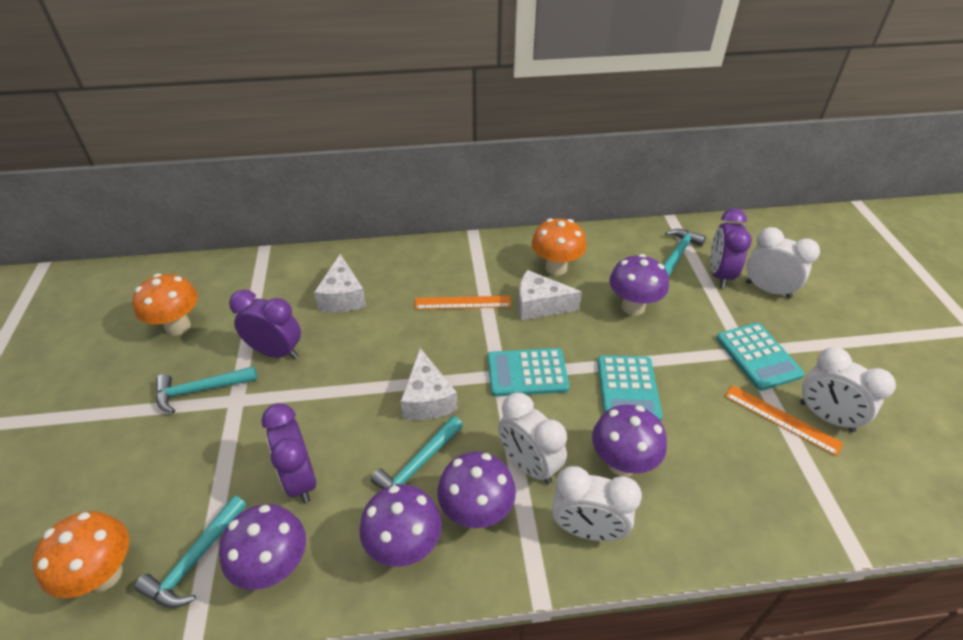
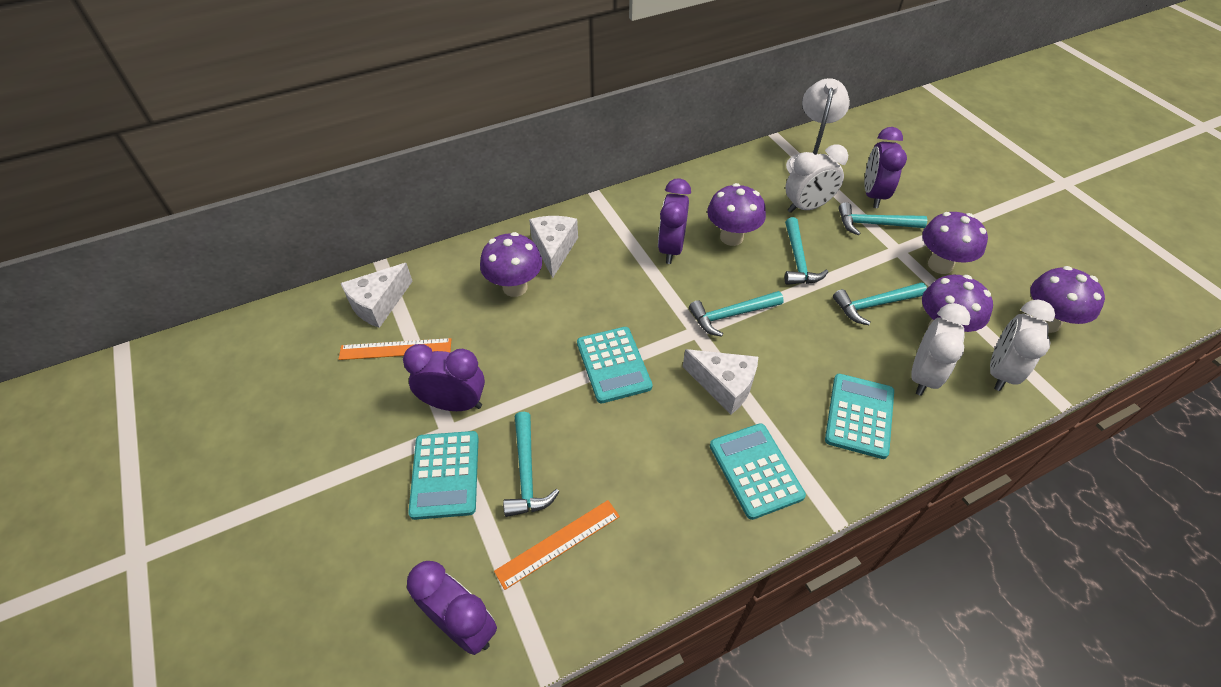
orange mushroom: [32,511,129,598] [132,273,198,336] [532,218,586,276] = 3 -> none = 0
purple clock: [229,290,301,359] [261,403,316,503] [710,208,752,288] = 3 -> [403,344,485,411] [407,561,497,655] [658,178,691,264] [864,127,907,208] = 4
turquoise calculator: [488,348,570,397] [597,356,663,421] [716,323,805,391] = 3 -> [408,431,479,520] [577,327,652,403] [710,423,806,520] [825,374,894,459] = 4
turquoise hammer: [134,495,247,608] [156,366,257,413] [371,416,463,489] [663,229,706,277] = 4 -> [503,412,559,517] [689,291,784,337] [785,217,828,285] [833,282,927,325] [839,202,927,236] = 5
white clock: [498,393,567,484] [552,466,642,541] [746,227,820,299] [800,347,896,432] = 4 -> [785,144,848,213] [911,303,970,396] [990,300,1055,391] = 3
white lamp: none = 0 -> [786,78,850,174] = 1

